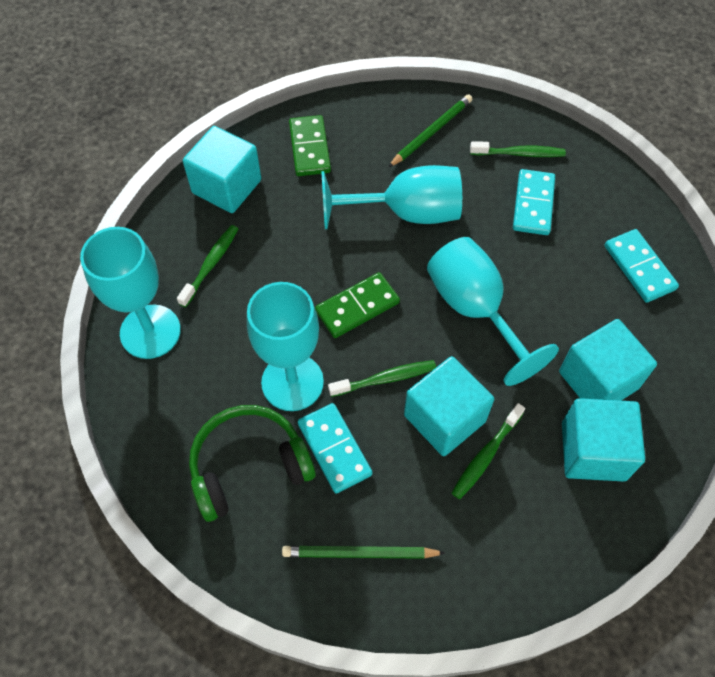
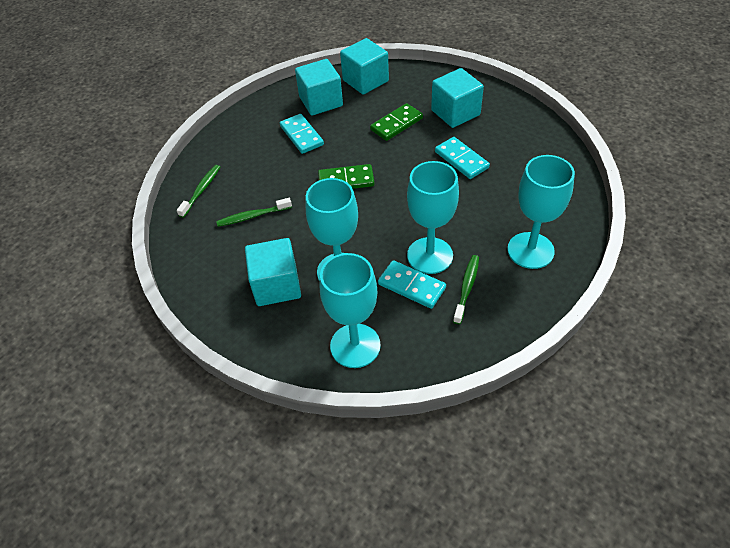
green headphones: [189,405,316,522] = 1 -> none = 0
green pencil: [282,546,445,559] [389,94,472,167] = 2 -> none = 0
green toothbrush: [177,225,238,307] [328,360,436,397] [452,403,525,499] [470,141,566,157] = 4 -> [177,165,220,218] [216,198,292,227] [453,255,479,324] = 3

